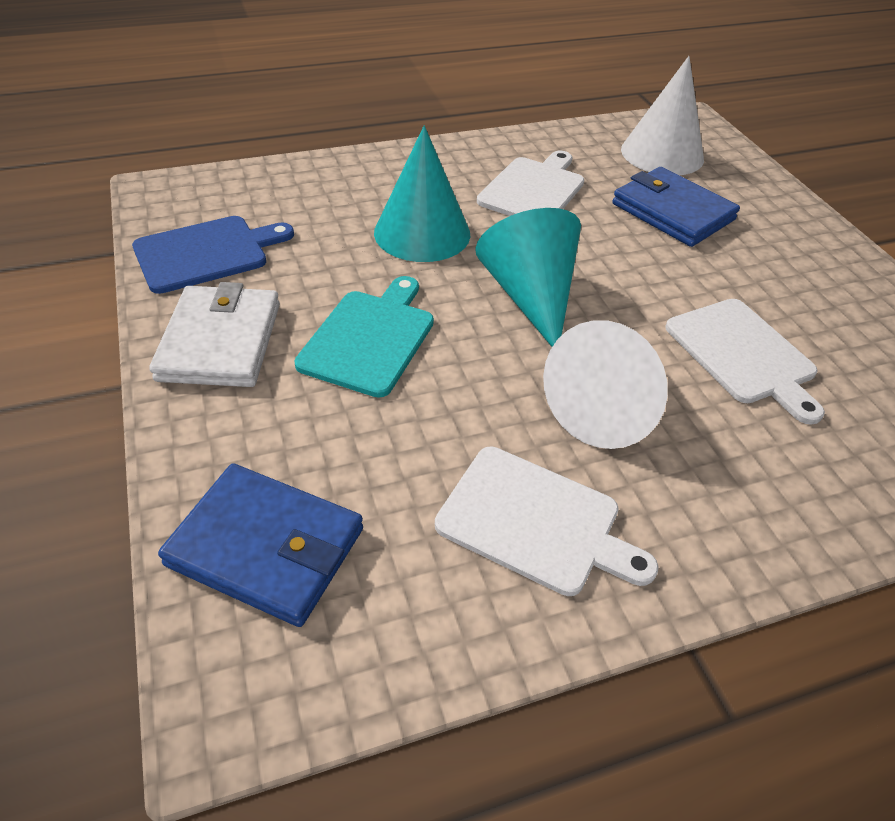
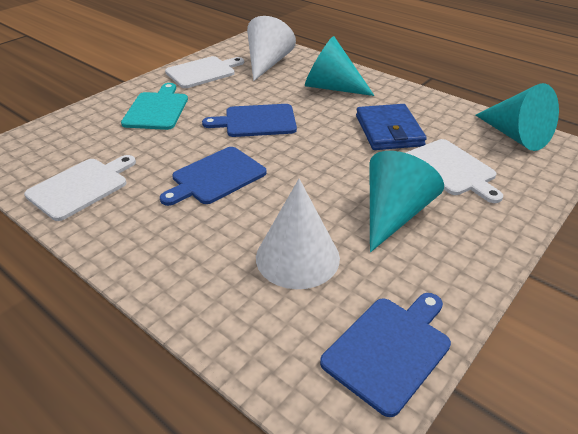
blue cutting board: [132,216,294,294] = 1 -> [160,147,267,206] [202,104,297,137] [320,293,451,417] = 3
blue wallet: [158,464,363,627] [612,167,740,247] = 2 -> [356,104,427,150] = 1
turquoise cone: [374,125,470,262] [475,208,581,347] = 2 -> [305,36,375,96] [370,151,444,253] [475,83,559,151] = 3
white wallet: [149,282,280,387] = 1 -> none = 0

